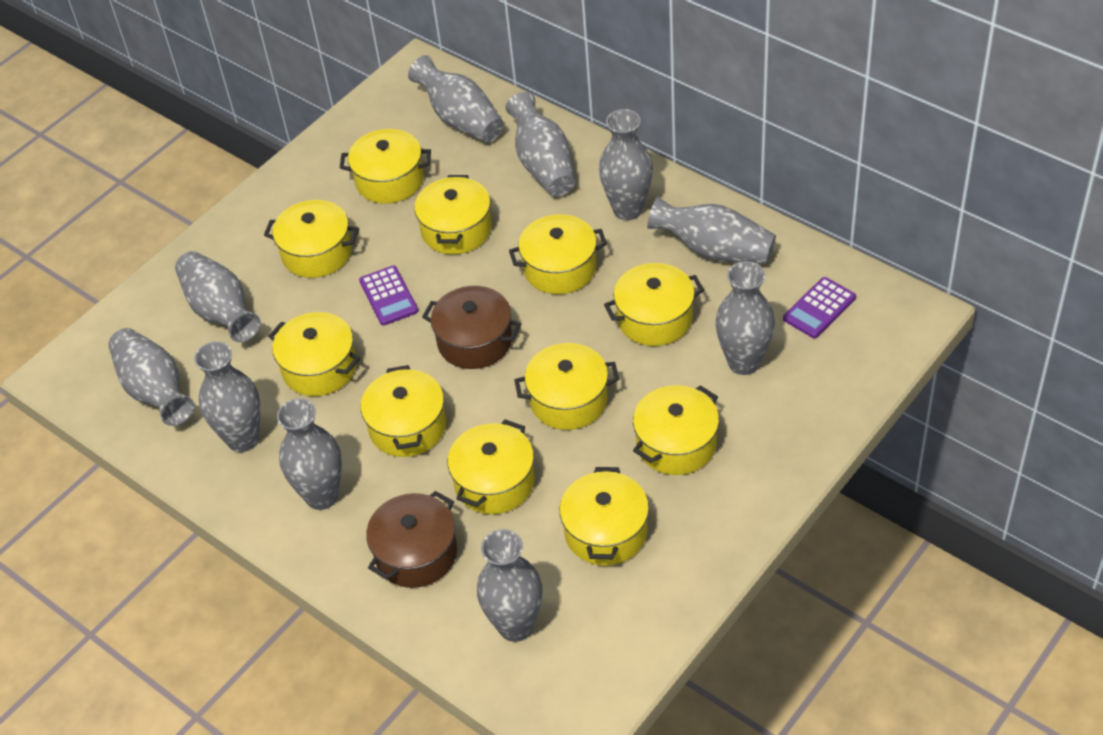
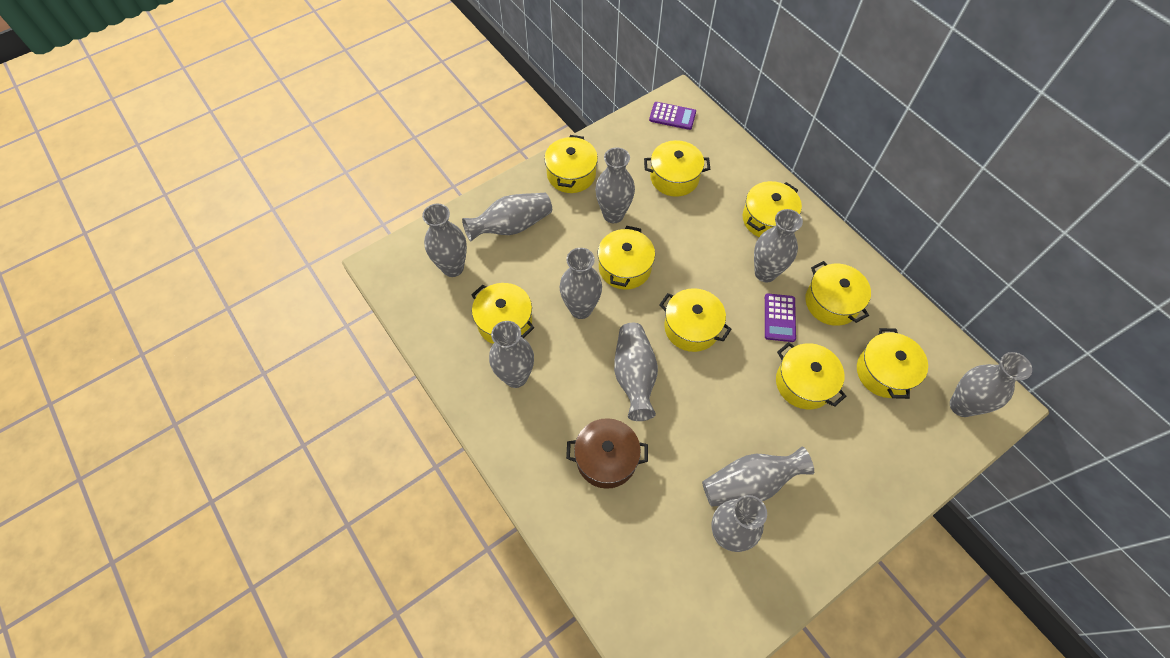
brown pot: [366,491,457,588] [422,286,521,369] = 2 -> [566,418,648,489] = 1
yellow pot: [264,200,359,278] [268,312,360,396] [340,129,431,204] [361,365,446,457] [414,175,492,255] [448,419,535,514] [509,214,607,294] [514,343,619,430] [560,467,649,566] [604,263,704,346] [633,385,719,475] = 11 -> [471,283,534,344] [544,135,598,193] [598,226,655,290] [644,140,710,197] [659,288,731,352] [743,181,802,237] [776,342,846,409] [805,261,871,326] [857,328,928,399] = 9

